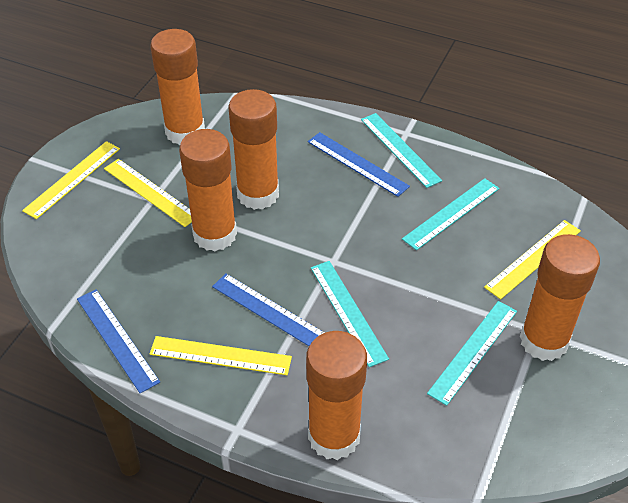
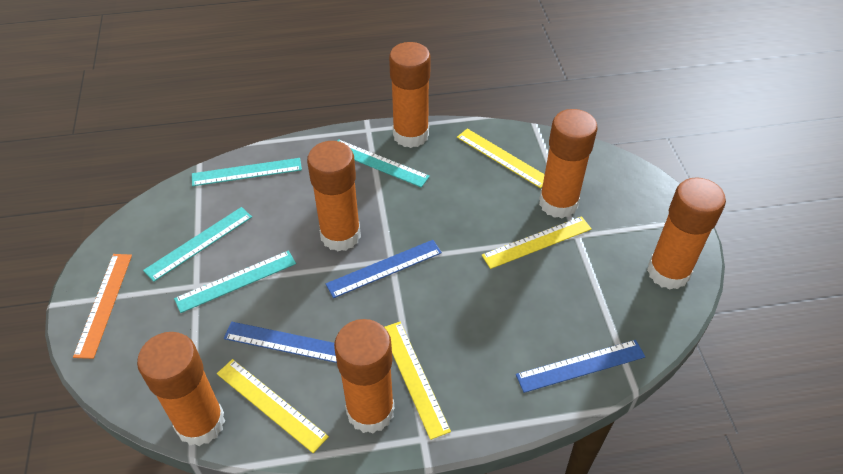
orange glue stick: [150,29,205,145] [179,129,237,251] [228,89,279,210] [306,331,367,460] [520,234,600,361] = 5 -> [137,332,225,446] [307,141,361,251] [334,319,394,434] [389,42,431,148] [539,109,598,218] [647,177,726,289] = 6
orange ruler: none = 0 -> [73,254,132,359] = 1

